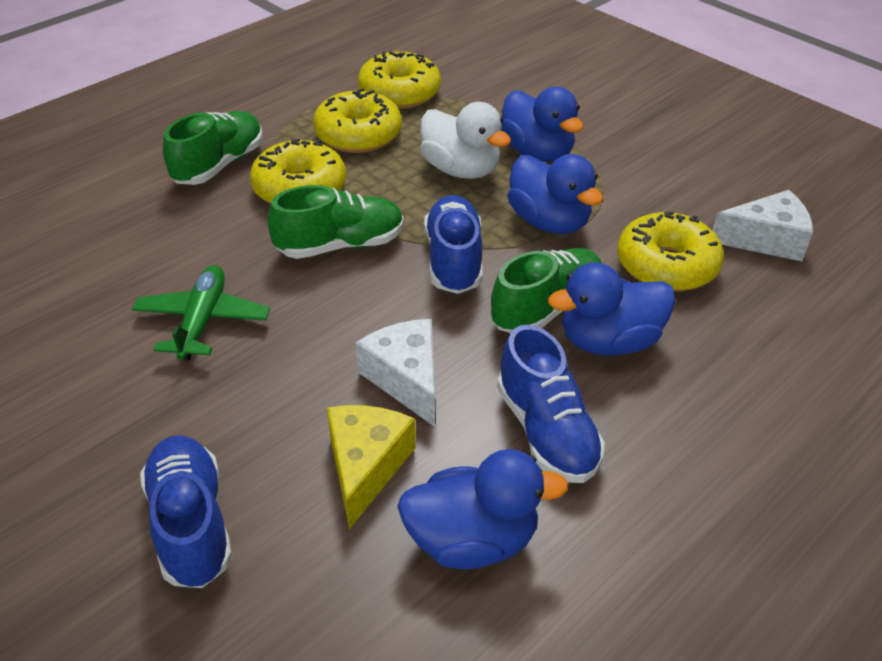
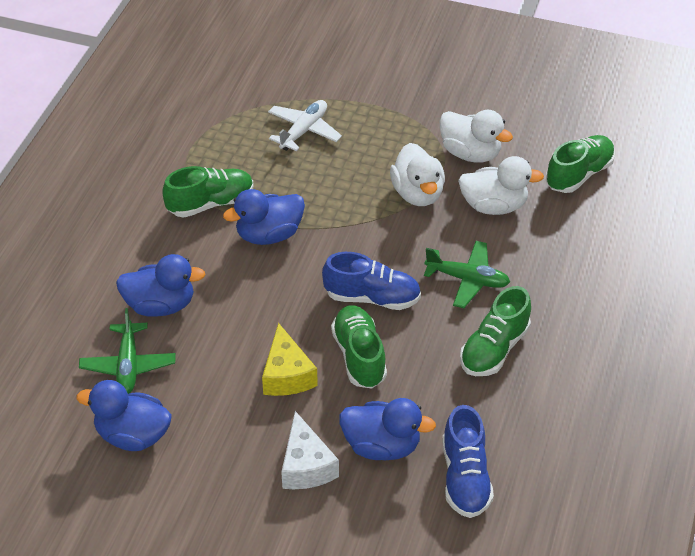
blue shoe: [140,435,232,588] [424,195,483,294] [497,325,605,483] = 3 -> [322,252,421,310] [442,405,494,518] = 2
green plane: [132,265,270,361] = 1 -> [79,308,175,394] [424,241,510,308] = 2
green shoe: [163,111,263,185] [268,185,404,259] [490,248,602,333] = 3 -> [162,166,253,218] [331,305,387,389] [460,286,531,376] [546,135,615,193] = 4
white cheese: [355,319,435,427] [712,190,813,261] = 2 -> [281,411,339,489] = 1
white duck: [420,102,511,179] = 1 -> [390,143,445,206] [439,110,513,163] [458,156,544,215] = 3
white plane: none = 0 -> [268,100,342,151] = 1
yellow donut: [250,139,346,204] [313,88,402,153] [358,51,441,109] [617,211,724,291] = 4 -> none = 0

